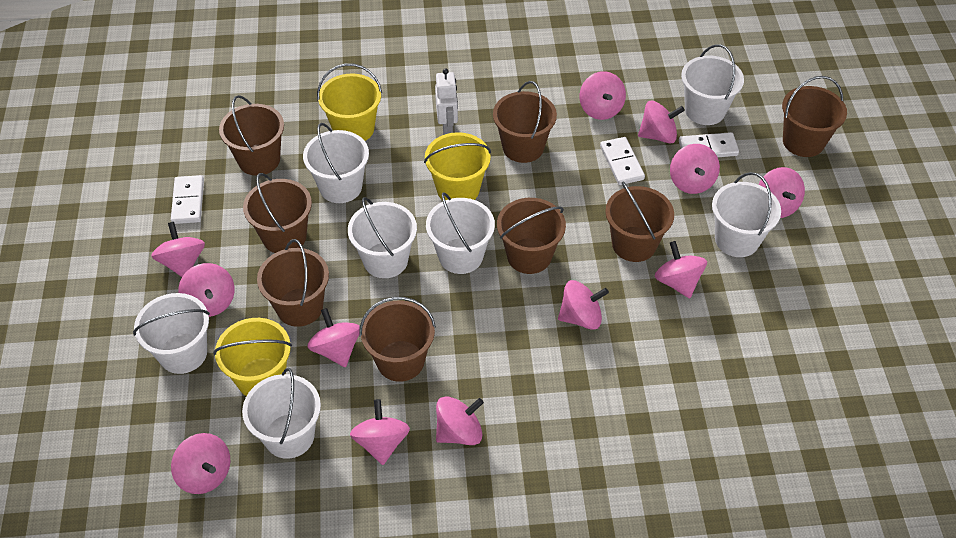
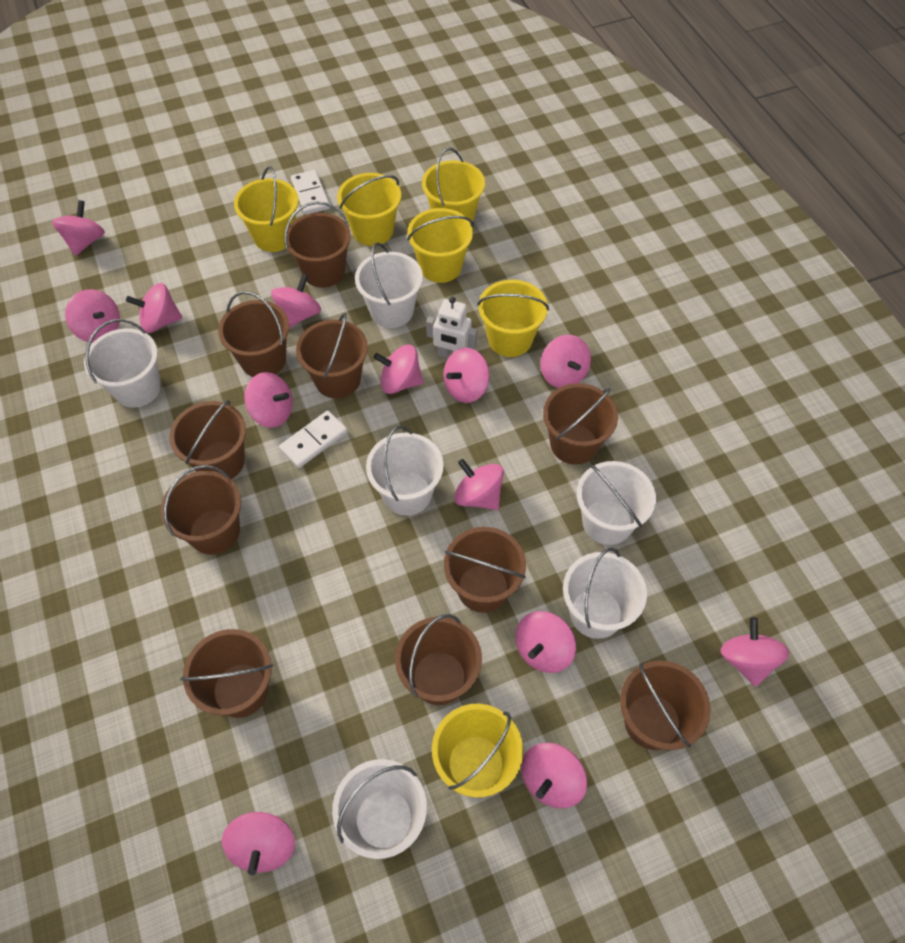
brown bucket: [219,95,284,176] [243,173,312,253] [257,239,329,327] [359,297,436,382] [493,81,557,163] [497,198,566,274] [605,182,674,262] [782,76,847,157] = 8 -> [161,465,241,555] [169,400,246,479] [180,629,273,718] [218,291,289,377] [284,201,351,288] [296,313,368,399] [395,614,482,705] [444,527,526,613] [543,383,618,465] [620,661,711,750] = 10
pink spinning top: [151,222,205,277] [171,433,230,494] [178,263,235,317] [307,308,360,367] [350,399,410,465] [436,396,484,445] [558,280,609,330] [580,71,626,120] [638,101,685,143] [654,241,707,298] [670,144,720,194] [758,167,805,218] = 12 -> [52,200,105,256] [65,289,120,343] [126,283,182,333] [222,812,295,875] [245,372,293,428] [271,274,321,328] [374,345,423,394] [443,348,490,403] [454,459,504,510] [515,611,576,673] [521,743,587,808] [541,335,591,388] [721,617,790,687] = 13
white bucket: [133,293,210,374] [242,368,321,459] [303,123,369,203] [348,197,417,278] [426,193,495,274] [681,44,744,125] [712,172,781,257] = 7 -> [84,319,161,408] [332,759,427,859] [355,242,423,328] [366,426,444,515] [563,548,647,639] [577,461,656,545] = 6
white domino: [171,175,204,224] [600,137,645,185] [679,132,739,157] = 3 -> [279,411,348,468] [291,170,330,215] = 2
yellow bucket: [213,318,292,396] [317,63,382,141] [424,132,491,200] = 3 -> [234,166,299,252] [337,173,401,246] [407,208,473,283] [422,148,485,222] [432,704,523,798] [477,280,549,357] = 6

